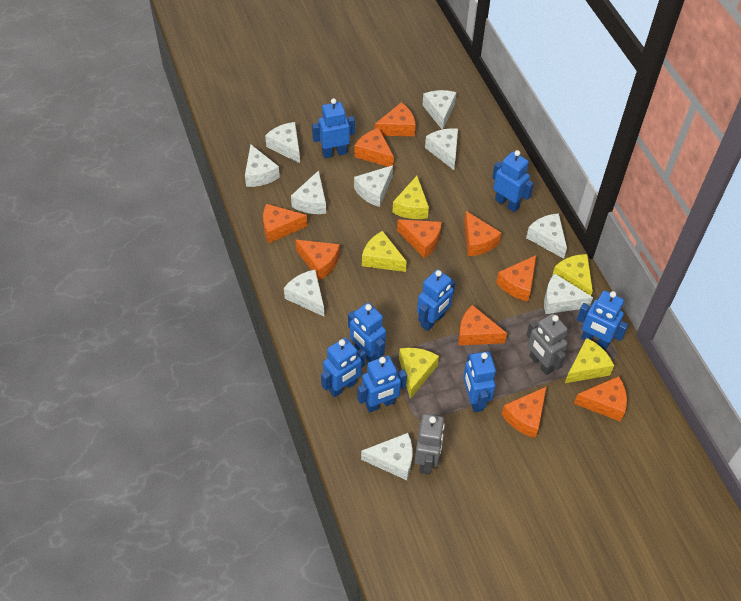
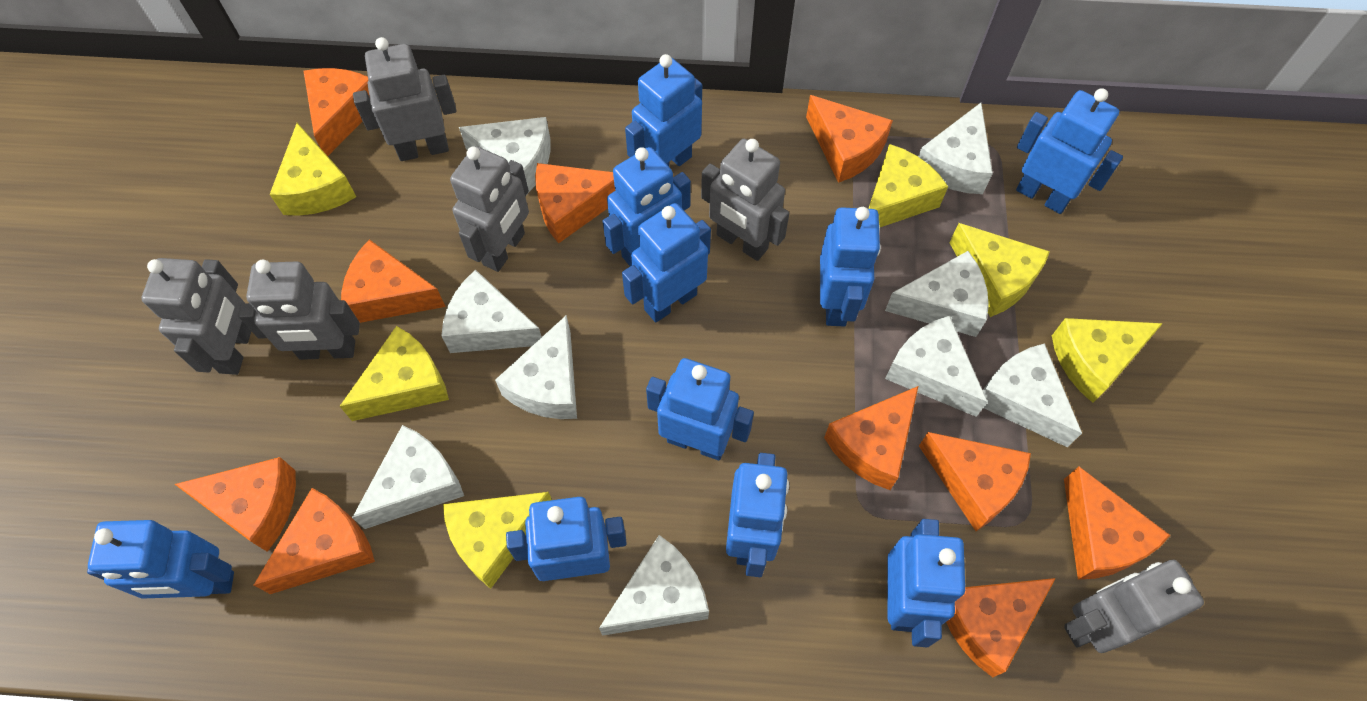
blue robot: [312,98,355,158] [321,337,366,397] [348,303,386,362] [357,356,407,412] [417,269,455,331] [463,351,496,412] [492,150,534,212] [577,291,628,350] = 8 -> [87,520,234,599] [506,497,627,581] [603,147,691,266] [622,203,711,322] [625,54,702,166] [646,358,754,460] [726,453,789,577] [820,207,881,327] [887,519,965,647] [1016,88,1123,214] = 10
grey robot: [415,414,445,474] [526,313,568,375] = 2 -> [141,258,251,375] [238,259,360,360] [353,37,456,161] [450,146,529,272] [701,139,789,261] [1064,560,1204,653] = 6
white cheese: [245,144,280,187] [265,122,300,163] [284,270,324,317] [291,170,326,214] [354,165,393,207] [361,433,412,480] [423,90,457,129] [425,128,458,170] [526,213,567,259] [544,273,593,314] = 10 -> [352,425,464,529] [441,269,542,353] [459,117,551,194] [495,315,577,419] [599,535,709,636] [885,251,989,337] [885,316,987,417] [918,103,993,194] [983,343,1082,447] = 9
yellow cheese: [362,231,407,272] [392,176,429,219] [399,348,439,399] [552,254,593,296] [565,338,614,383] = 5 -> [270,123,356,216] [340,326,449,421] [443,492,552,589] [868,144,948,227] [949,223,1050,317] [1052,318,1163,403] = 6

